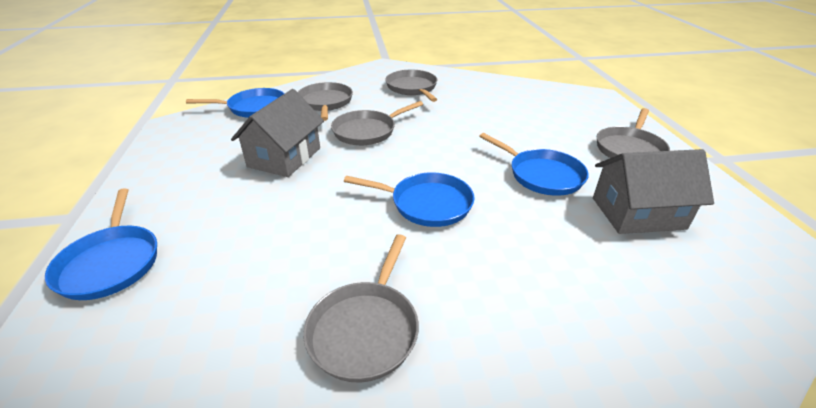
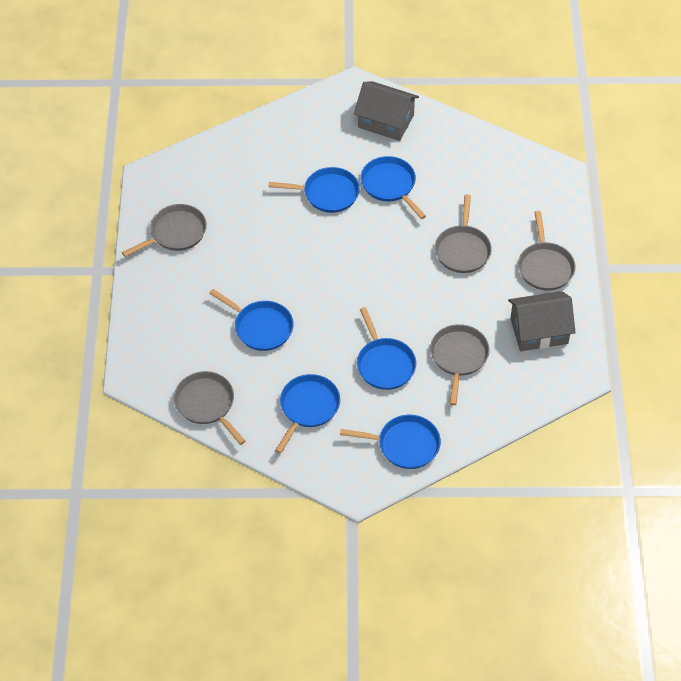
blue pan: [45,189,157,300] [186,88,285,118] [344,172,474,227] [479,133,589,196] = 4 -> [209,289,294,351] [268,167,360,213] [275,374,340,453] [340,415,441,469] [357,307,416,390] [361,156,426,219] = 6

